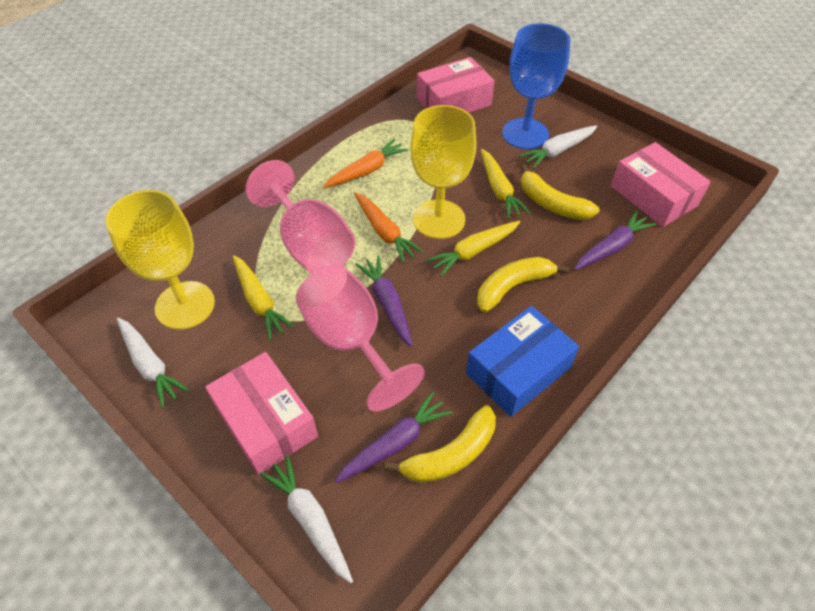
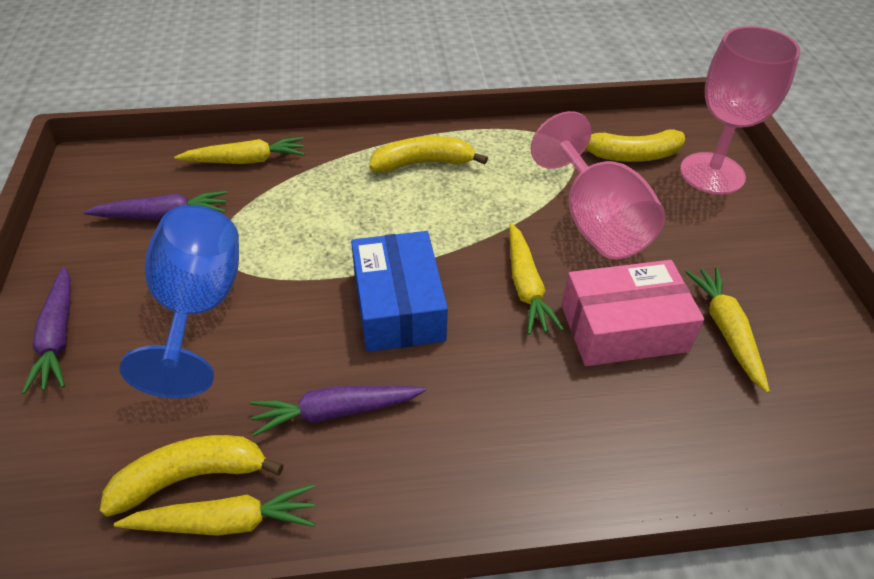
orange carrot: [323,139,408,188] [354,192,424,263] = 2 -> none = 0
pink box: [205,352,318,475] [417,57,495,113] [611,142,711,227] = 3 -> [562,260,704,366] = 1
white carrot: [117,318,189,408] [260,455,353,583] [519,125,597,169] = 3 -> none = 0
yellow carrot: [232,255,295,340] [426,221,520,277] [481,149,530,219] = 3 -> [114,484,315,536] [174,137,305,164] [509,223,564,335] [686,267,770,393] = 4
yellow goblet: [105,190,215,330] [410,105,477,239] = 2 -> none = 0

